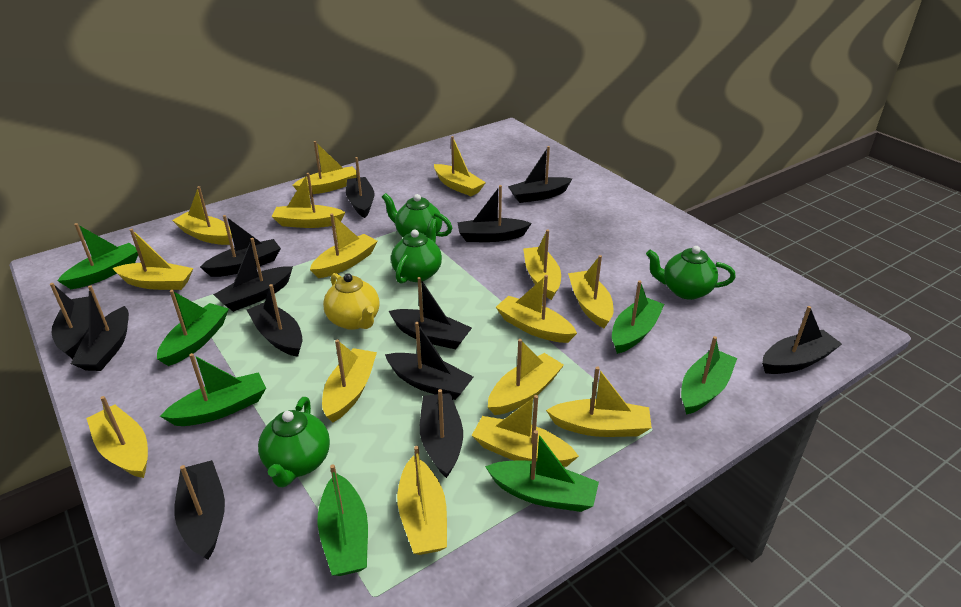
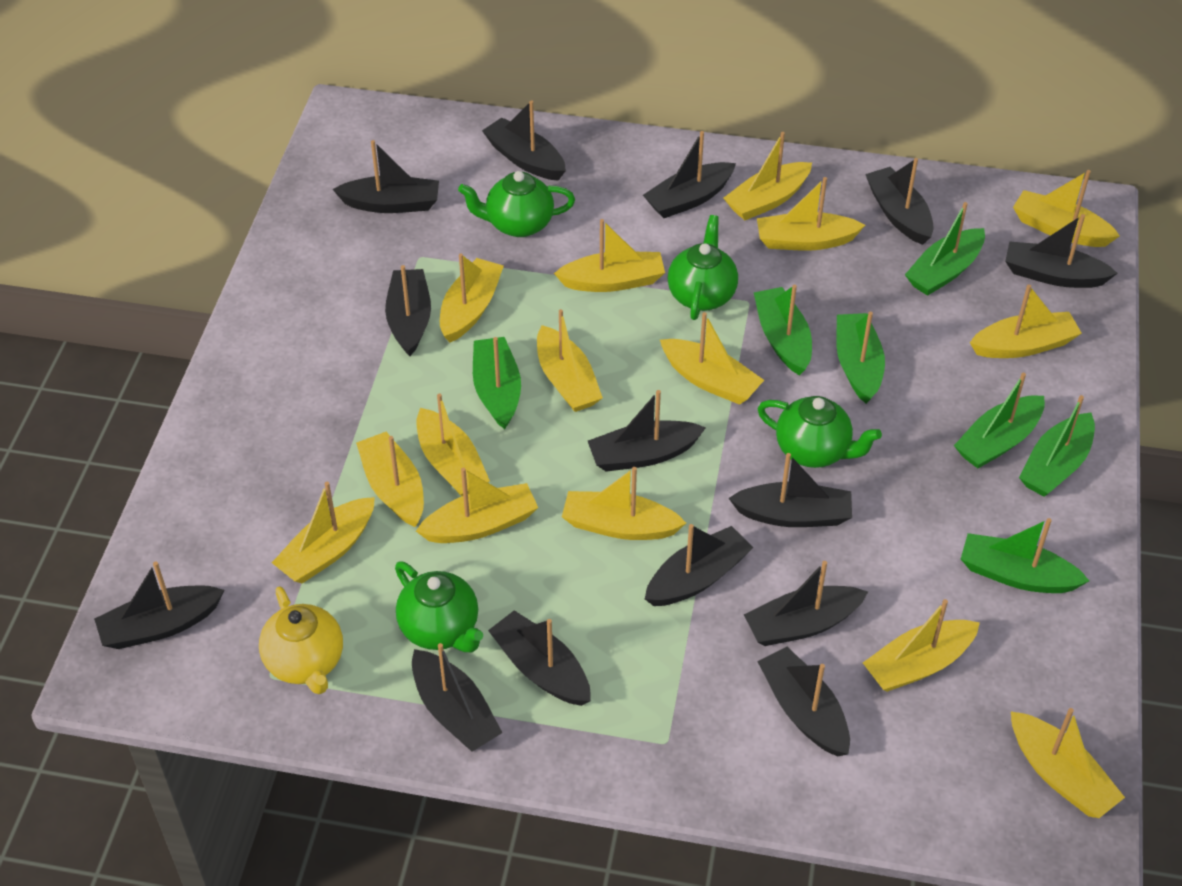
black boat: [50,283,89,359] [71,285,129,371] [174,460,225,560] [200,215,281,277] [213,238,293,312] [247,284,302,357] [346,157,374,218] [385,322,474,400] [389,277,472,349] [420,389,463,478] [457,185,532,242] [508,146,572,203] [762,306,842,374] = 13 -> [94,561,225,649] [332,140,439,213] [385,265,431,356] [412,643,503,752] [482,100,566,181] [488,610,591,706] [588,390,706,472] [643,131,736,218] [645,524,753,606] [729,453,852,527] [744,561,868,646] [757,647,850,756] [865,158,934,245] [1005,214,1118,288] = 14

